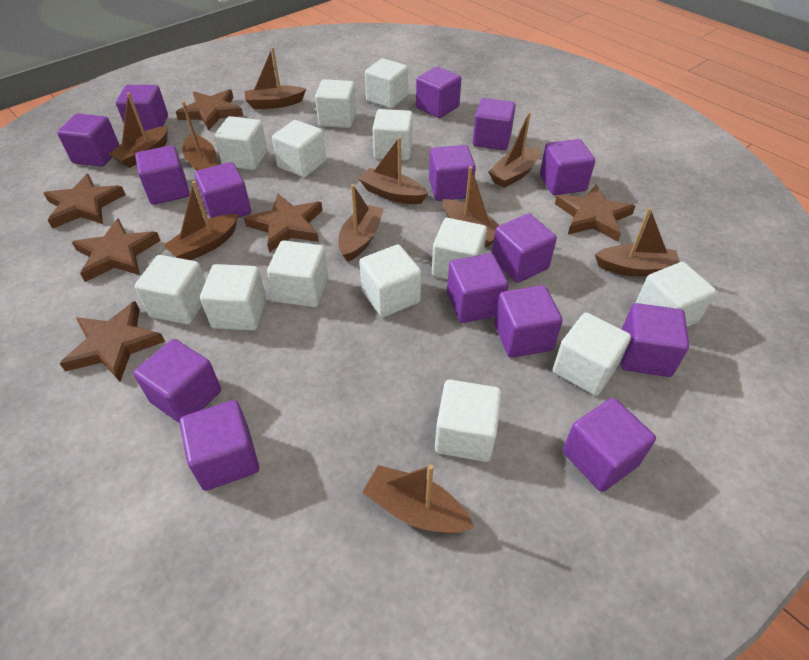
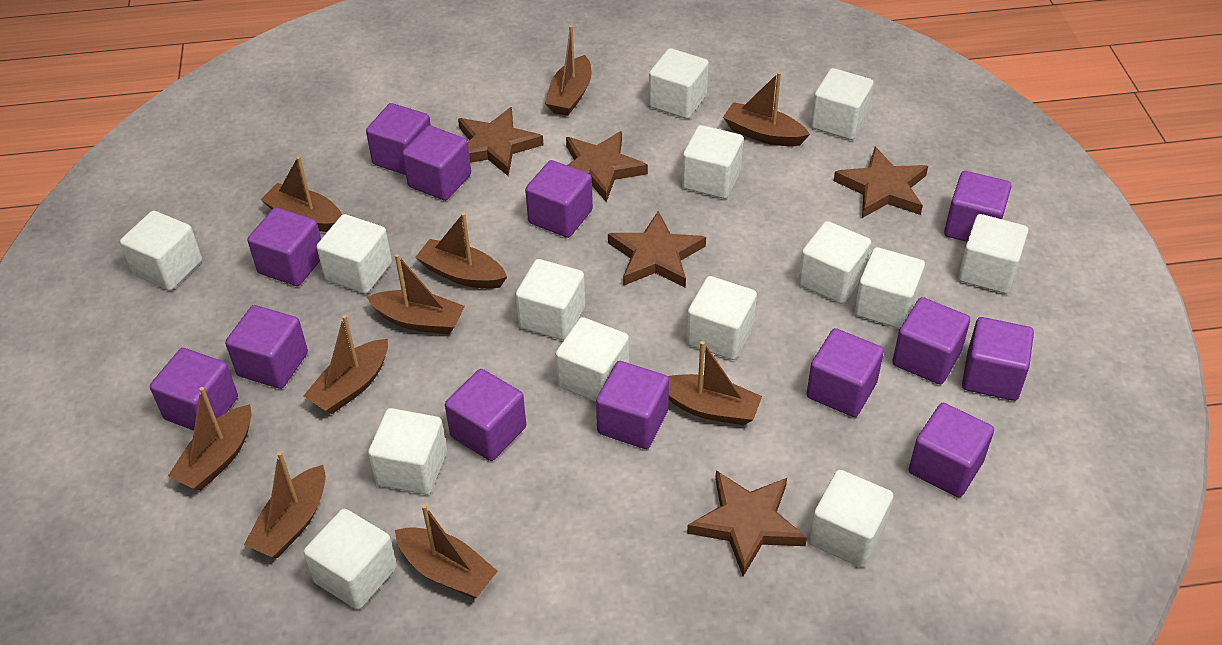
brown star: [43,174,126,229] [59,301,165,382] [72,218,161,282] [176,89,243,130] [244,194,323,253] [555,184,635,241] = 6 -> [458,107,543,176] [566,131,648,202] [608,211,706,288] [687,470,807,576] [834,147,928,218] = 5
purple cube: [57,113,119,167] [116,85,168,131] [133,339,221,423] [135,145,190,204] [179,400,259,491] [195,162,251,218] [416,67,462,118] [429,145,476,201] [447,253,509,323] [473,98,516,150] [492,214,557,283] [494,285,563,358] [540,139,595,195] [563,398,656,492] [621,303,689,377] = 15 -> [150,348,238,431] [225,305,308,389] [247,207,321,286] [366,103,431,175] [402,125,471,201] [445,369,526,461] [525,160,593,238] [596,361,669,449] [806,328,884,417] [892,297,970,384] [909,403,994,497] [944,171,1012,242] [962,317,1034,401] = 13
white cube: [135,255,206,324] [200,264,266,331] [214,116,268,170] [267,241,328,307] [272,120,326,177] [315,79,356,128] [359,245,422,317] [365,58,408,109] [372,109,413,161] [432,218,487,279] [435,380,501,462] [553,313,631,396] [636,262,716,327] = 13 -> [120,211,202,291] [304,509,397,610] [317,214,392,294] [368,408,447,495] [516,259,585,340] [556,317,629,402] [649,48,709,119] [682,125,743,199] [687,276,757,360] [798,221,871,304] [809,470,894,568] [811,68,874,140] [854,247,925,329] [958,214,1028,294] = 14

